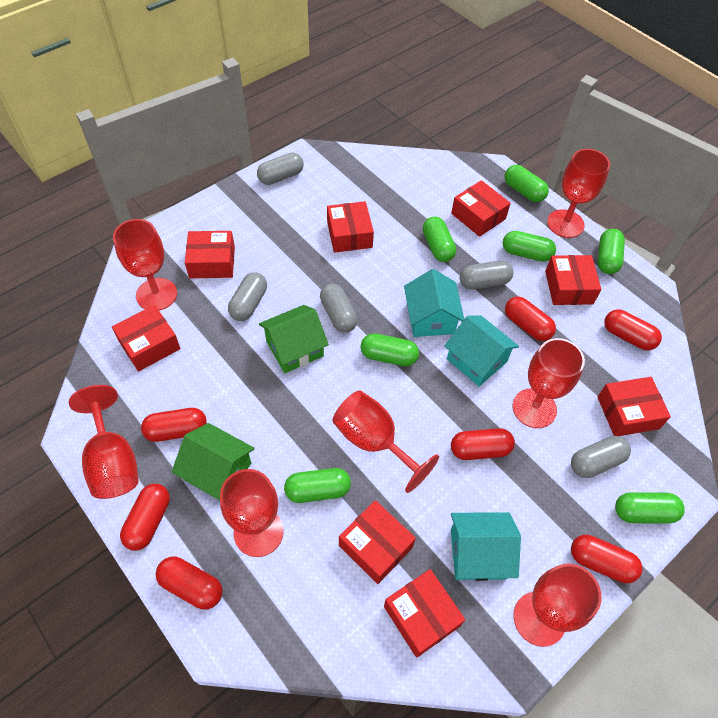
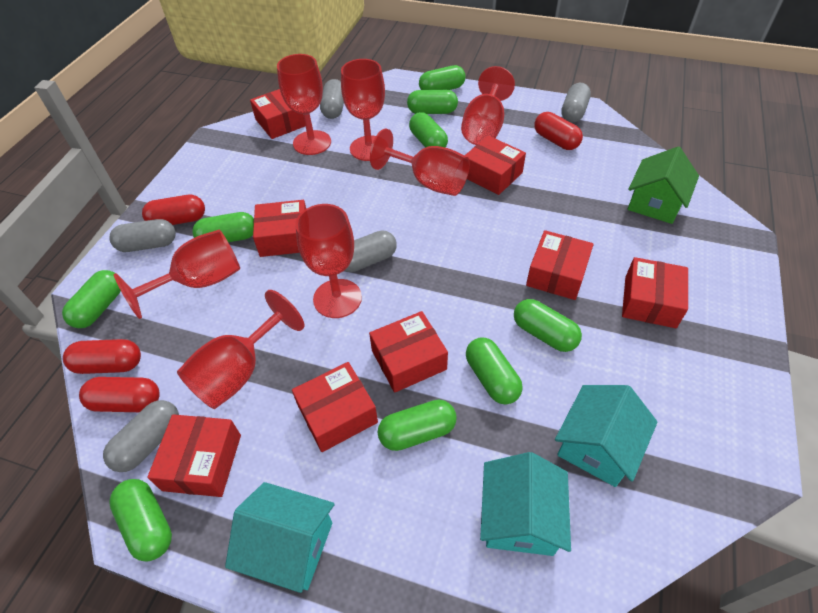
green capsule: [284,468,351,503] [361,333,419,366] [423,217,456,262] [503,231,556,262] [505,165,549,202] [598,229,625,274] [615,492,685,523] = 7 -> [62,270,121,328] [109,479,172,562] [192,212,254,242] [378,400,457,451] [407,90,458,114] [409,112,448,148] [419,65,465,90] [466,337,523,405] [514,299,582,352] = 9
green house: [172,423,255,500] [259,305,329,373] = 2 -> [628,146,699,224] = 1
red capsule: [120,484,170,551] [141,408,207,442] [156,556,223,610] [451,428,515,460] [505,297,556,341] [571,535,642,583] [604,309,662,350] = 7 -> [63,339,141,374] [79,377,160,412] [142,195,205,225] [534,112,583,150] = 4

